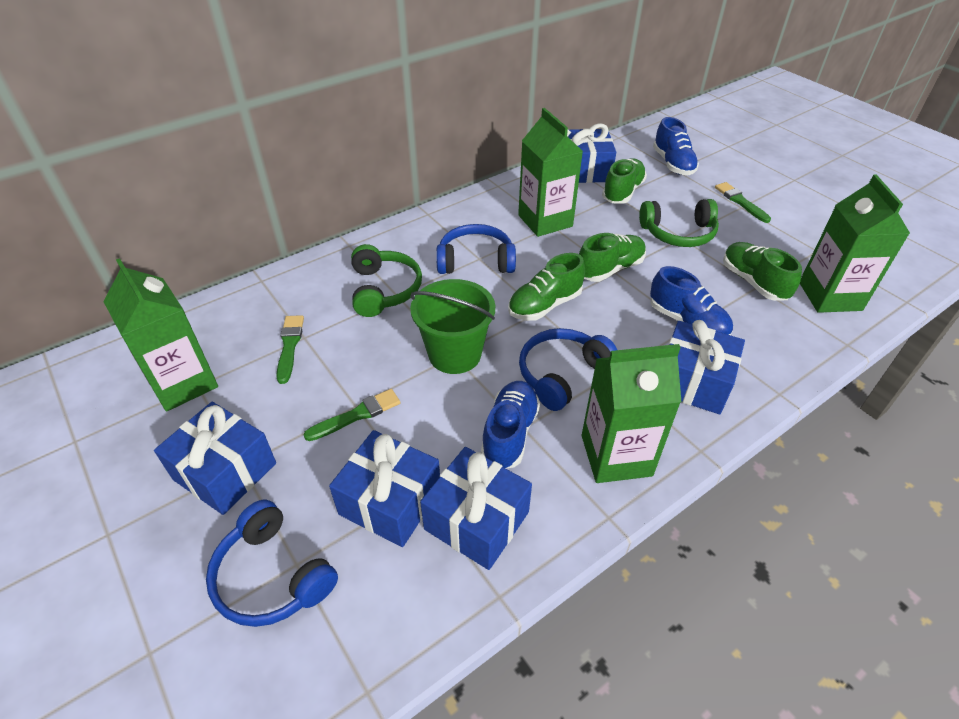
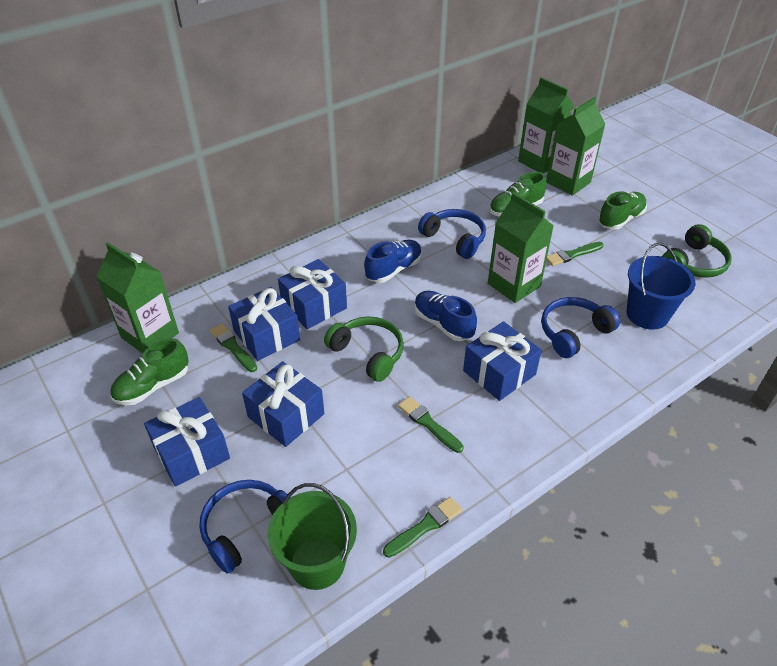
blue bucket: none = 0 -> [627,243,695,330] = 1
blue shoe: [481,381,540,469] [650,266,733,335] [653,117,699,175] = 3 -> [364,240,422,283] [414,291,477,341] = 2
green brush: [276,315,304,384] [303,389,401,441] [715,182,771,223] = 3 -> [210,323,257,372] [383,497,462,558] [398,396,464,453] [546,242,604,266] = 4
green shoe: [508,253,585,321] [579,233,646,282] [602,158,647,204] [723,242,802,301] = 4 -> [110,338,189,405] [489,172,547,217] [598,191,647,230] = 3

